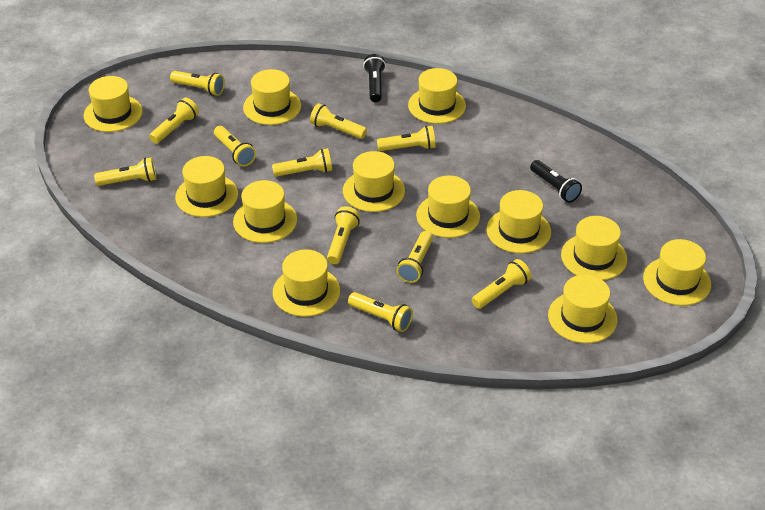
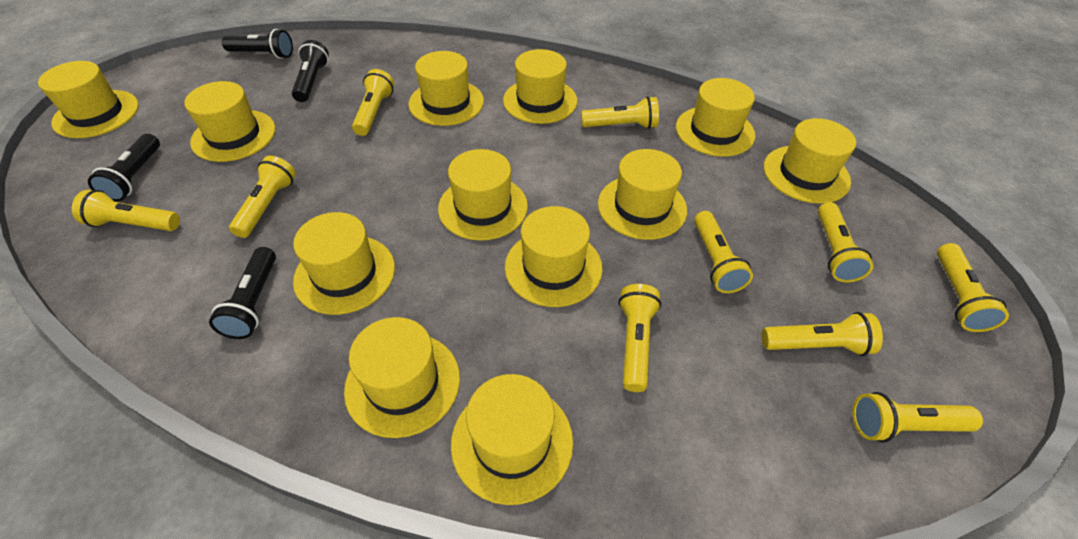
black flashlight: [363,54,386,102] [530,160,582,203] = 2 -> [88,134,160,202] [209,247,276,339] [222,29,293,59] [292,40,329,102] = 4
yellow flashlight: [94,157,156,186] [149,98,199,144] [170,71,225,96] [214,126,256,167] [272,148,332,177] [310,103,367,139] [327,206,360,264] [348,292,413,332] [377,126,436,151] [397,231,433,283] [472,259,531,309] = 11 -> [72,190,180,231] [229,156,296,238] [352,69,394,136] [581,96,659,129] [618,284,661,392] [694,211,753,293] [762,312,883,356] [818,202,873,282] [853,392,983,442] [937,243,1009,332] = 10

